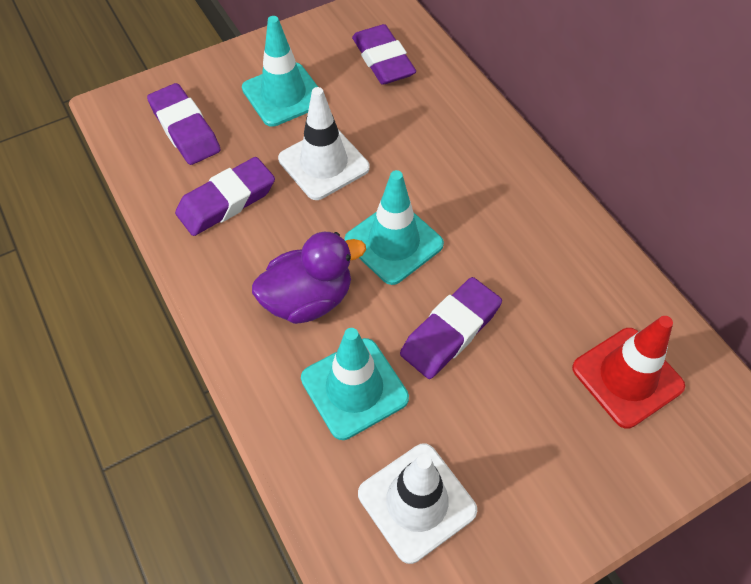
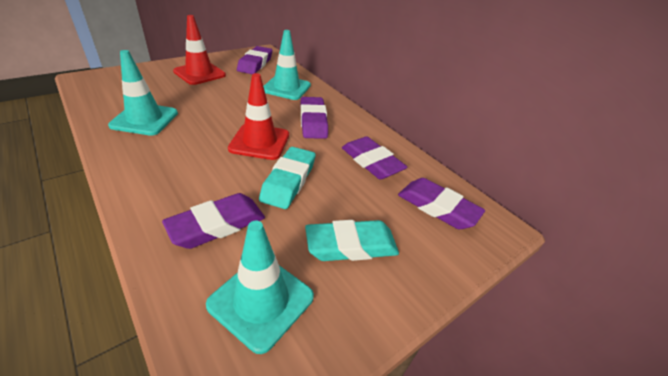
purple duck: [252,232,366,324] = 1 -> none = 0
purple eraser: [147,83,221,165] [175,157,275,236] [352,24,416,85] [400,277,502,379] = 4 -> [162,193,265,249] [237,46,273,74] [301,97,328,139] [342,136,407,180] [398,178,485,229] = 5
red traffic cone: [572,316,685,429] = 1 -> [173,15,226,85] [228,73,289,160] = 2
turquoise eraser: none = 0 -> [259,147,316,209] [305,220,399,261] = 2
white traffic cone: [278,87,370,200] [358,444,477,564] = 2 -> none = 0

